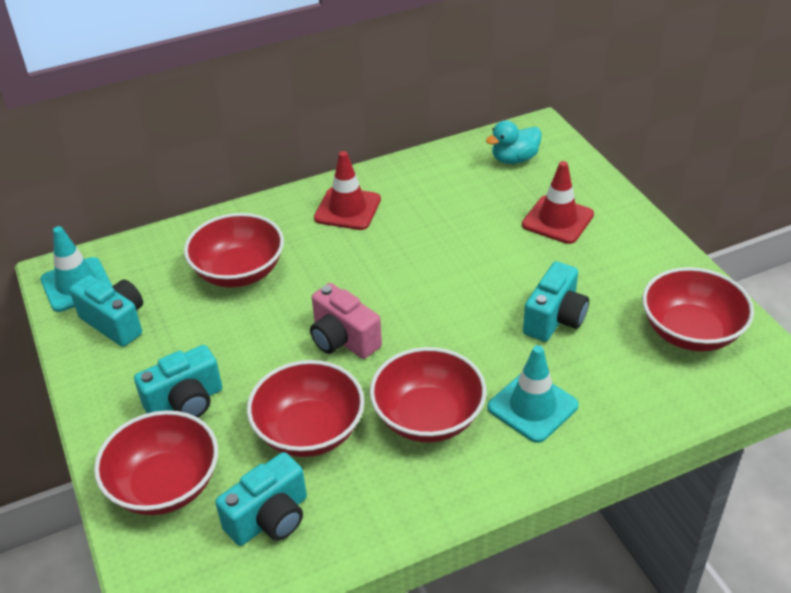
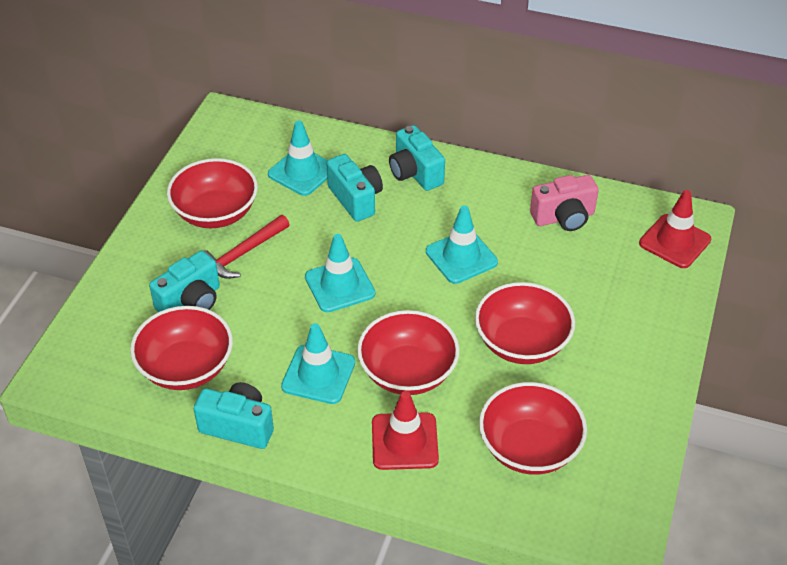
red hammer: none = 0 -> [204,215,290,279] = 1
turquoise duck: [486,120,542,164] = 1 -> none = 0
turquoise traffic cone: [40,226,112,312] [487,345,579,443] = 2 -> [268,121,327,196] [281,323,355,404] [305,234,375,313] [426,205,498,284] = 4

